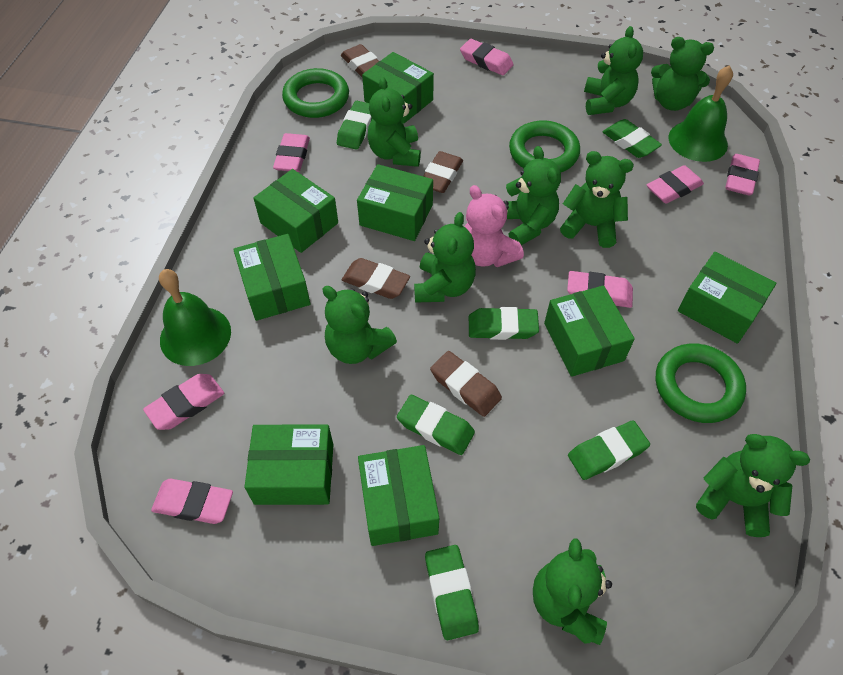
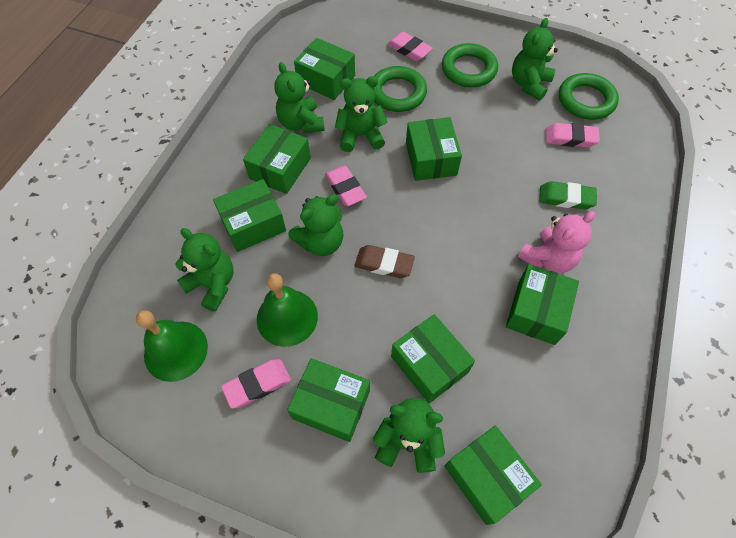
brown eraser: [341,44,379,77] [342,258,410,299] [423,151,463,193] [430,351,502,417] = 4 -> [355,245,415,278] = 1
green eraser: [337,101,373,150] [397,395,475,455] [425,545,479,640] [469,307,539,340] [568,420,650,480] [603,119,662,158] = 6 -> [539,181,597,209] = 1
green teddy bear: [322,286,397,364] [367,77,421,167] [414,212,476,303] [506,146,561,245] [533,538,612,645] [560,151,634,248] [584,26,643,115] [651,37,714,111] [696,434,810,537] = 9 -> [175,228,234,312] [274,62,325,133] [288,194,343,256] [335,76,388,152] [373,398,445,473] [512,18,558,101] = 6
pink eraser: [143,374,224,430] [151,479,233,524] [273,133,310,172] [460,39,514,75] [567,271,633,308] [647,165,704,204] [725,154,760,196] = 7 -> [221,359,291,409] [325,165,367,206] [387,32,433,61] [545,123,600,148] = 4

